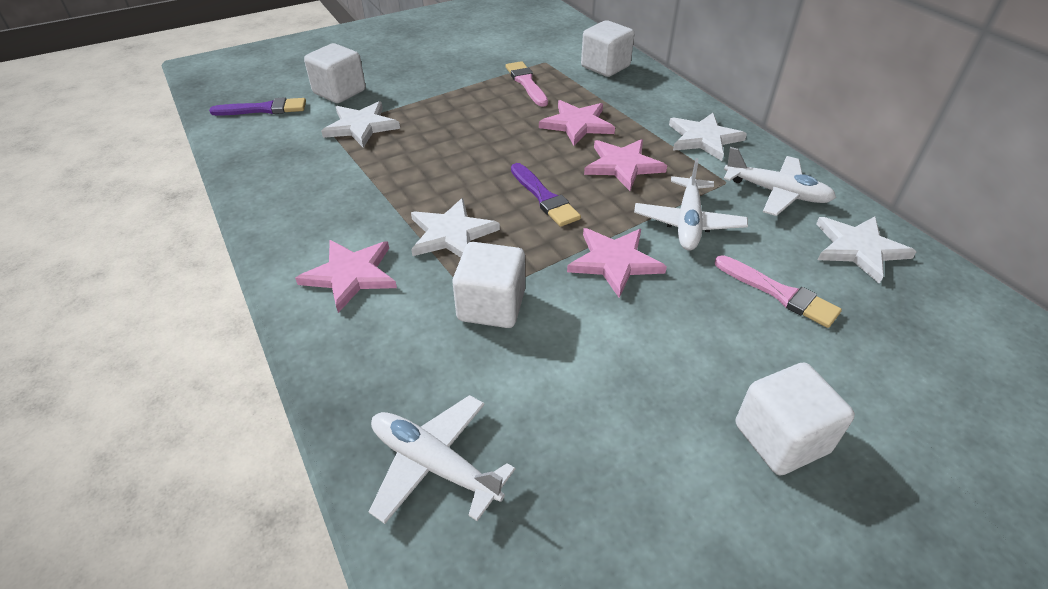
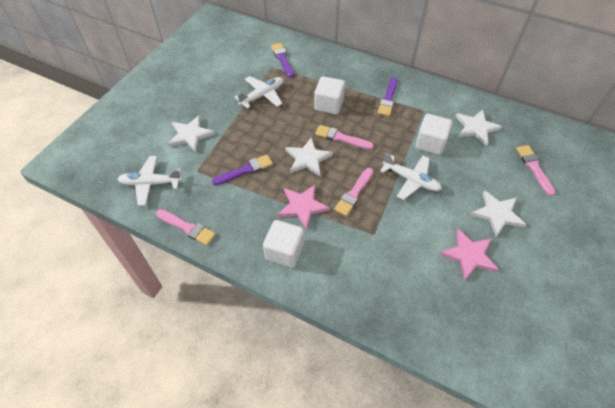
pink brush: [506,61,548,107] [715,255,842,328] = 2 -> [156,209,216,245] [315,125,374,149] [334,168,373,216] [516,145,555,196] = 4
pink star: [295,240,397,313] [539,100,615,146] [567,228,667,298] [584,139,667,191] = 4 -> [278,185,330,230] [440,229,499,280] = 2
purple brush: [209,97,306,116] [511,163,581,227] = 2 -> [212,154,273,185] [271,43,294,78] [377,77,397,116] = 3
white cube: [304,43,366,103] [453,242,525,328] [581,20,634,77] [736,362,855,476] = 4 -> [263,220,304,268] [314,76,345,114] [415,114,452,155] = 3

